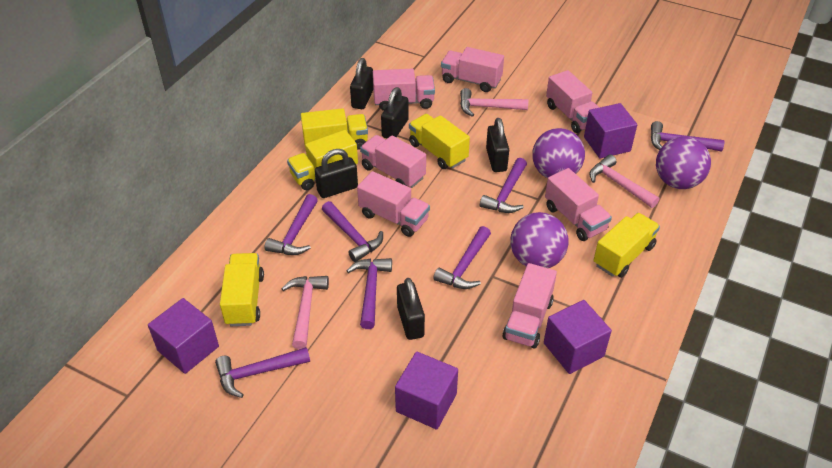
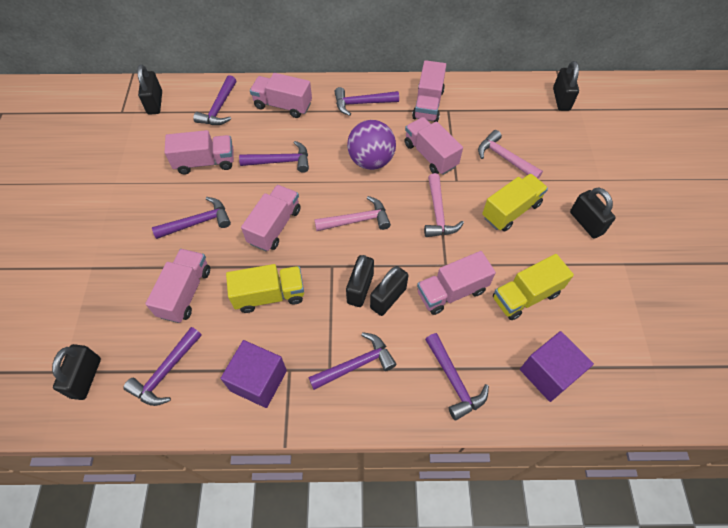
black padlock: [315,149,358,198] [350,58,373,109] [381,87,409,138] [397,278,425,340] [486,118,509,172] = 5 -> [52,344,101,400] [137,64,162,115] [346,255,374,307] [370,266,408,316] [553,61,579,111] [570,188,616,239] = 6
purple ball: [510,212,568,268] [532,128,585,178] [656,137,711,189] = 3 -> [347,120,396,170] = 1
purple cube: [148,298,219,374] [395,352,458,430] [544,300,612,374] [584,103,637,158] = 4 -> [221,340,287,408] [520,331,594,402] = 2
yellow truck: [220,253,264,326] [287,130,358,190] [301,108,368,149] [409,114,470,169] [593,213,660,278] = 5 -> [226,264,304,313] [482,173,548,232] [493,254,574,320] = 3

